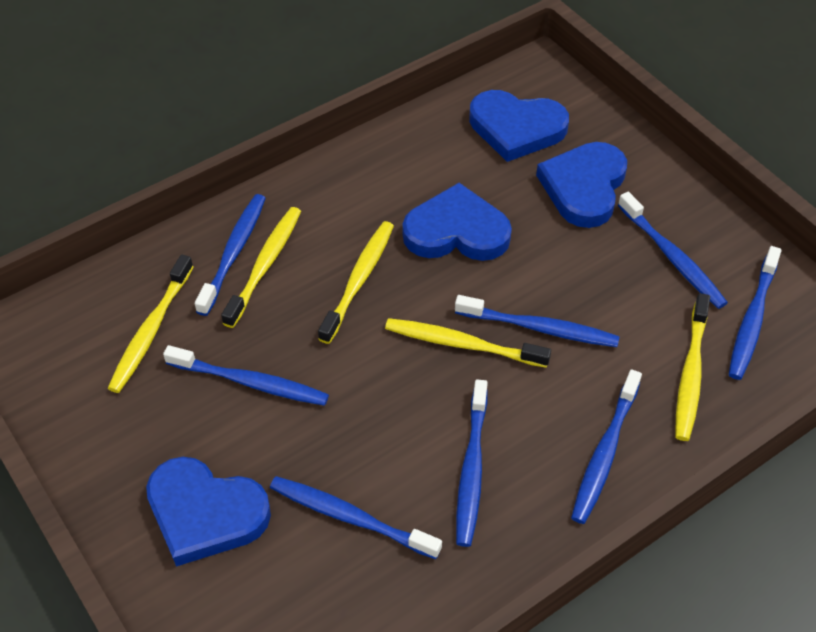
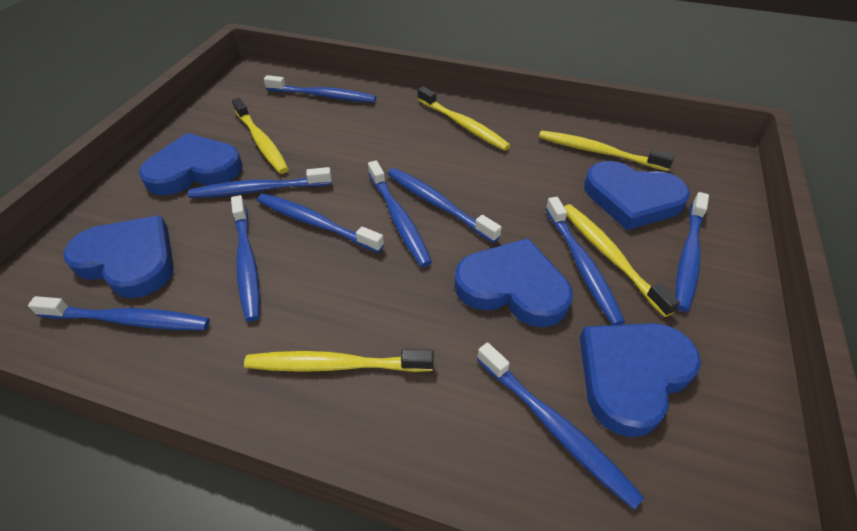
blue heart: [146,457,271,567] [403,183,512,261] [469,90,569,162] [536,142,627,228] = 4 -> [63,215,174,298] [139,133,243,195] [454,238,573,327] [580,323,701,437] [584,161,690,230] = 5
blue toothbrush: [163,345,329,406] [195,194,266,316] [270,476,442,559] [455,295,620,347] [456,379,488,547] [571,369,642,524] [618,192,728,309] [729,246,782,380] = 8 -> [28,296,210,330] [188,167,332,198] [231,195,260,322] [257,193,384,253] [264,75,376,103] [368,160,432,267] [387,168,502,243] [477,342,644,510] [545,197,625,325] [675,192,709,312] = 10

